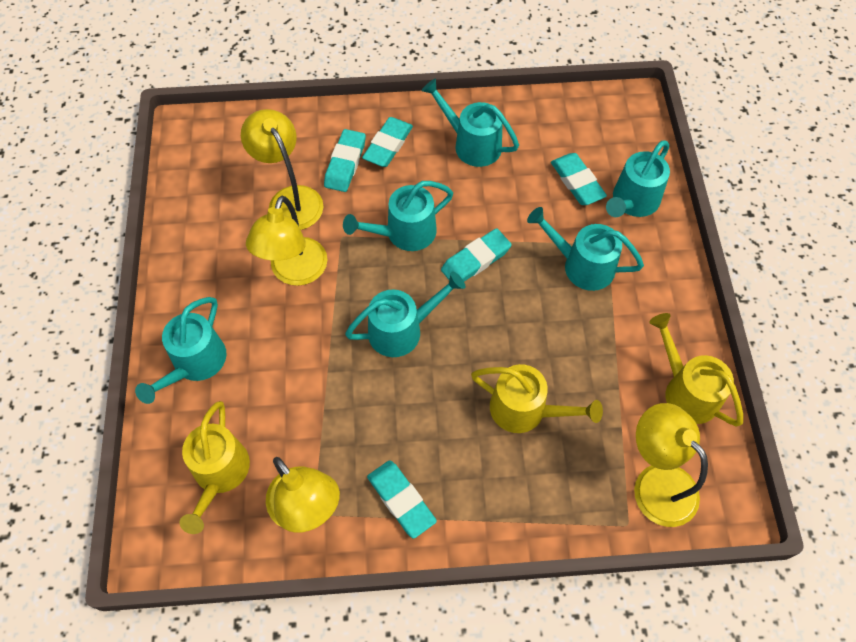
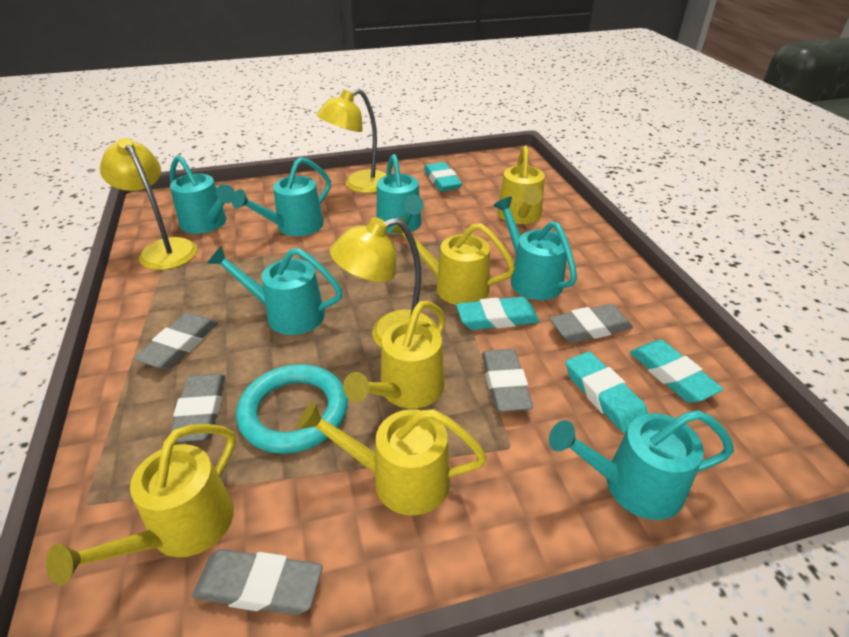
grey eraser: none = 0 -> [134,312,218,369] [170,373,225,443] [192,549,323,615] [482,349,533,412] [550,304,633,343] = 5
turquoise eraser: [324,129,366,192] [362,117,413,167] [367,460,437,539] [441,228,512,281] [551,153,607,205] = 5 -> [424,162,462,192] [456,297,540,330] [566,351,648,434] [630,340,724,403] = 4
turquoise ring: none = 0 -> [236,364,348,454] = 1
yellow lamp: [241,109,323,230] [246,195,327,286] [266,457,340,533] [634,403,708,527] = 4 -> [100,138,197,270] [317,89,386,193] [330,217,437,347] = 3
yellow watering can: [180,401,250,534] [471,364,603,433] [649,313,743,426] = 3 -> [46,424,236,585] [297,401,487,515] [343,301,446,408] [390,217,515,305] [498,146,545,224] = 5

